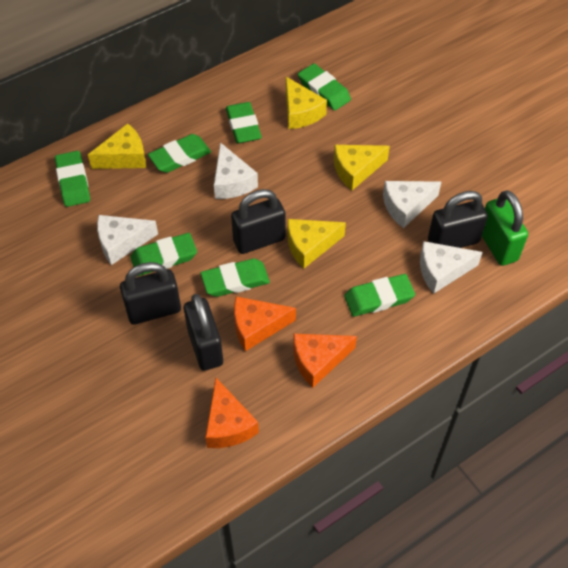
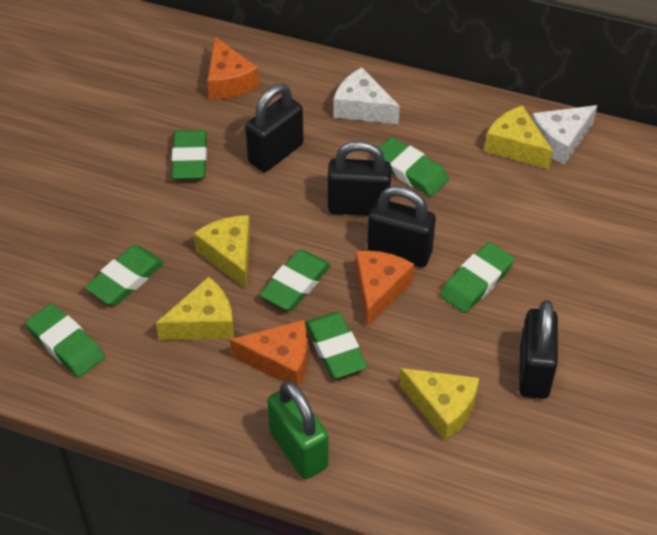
white cheese: [97,215,158,265] [214,142,258,199] [383,181,441,228] [420,241,482,294] = 4 -> [334,68,400,124] [532,105,597,165] = 2

